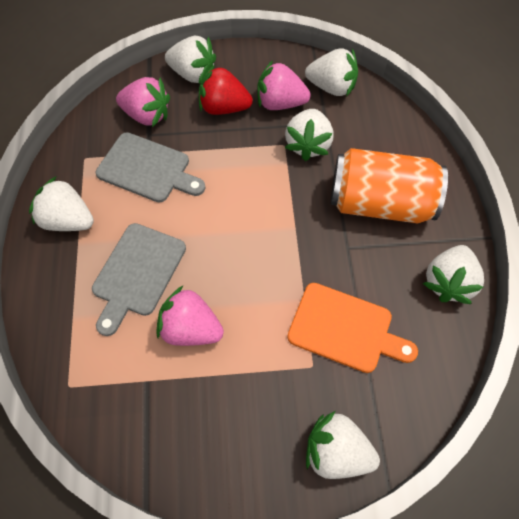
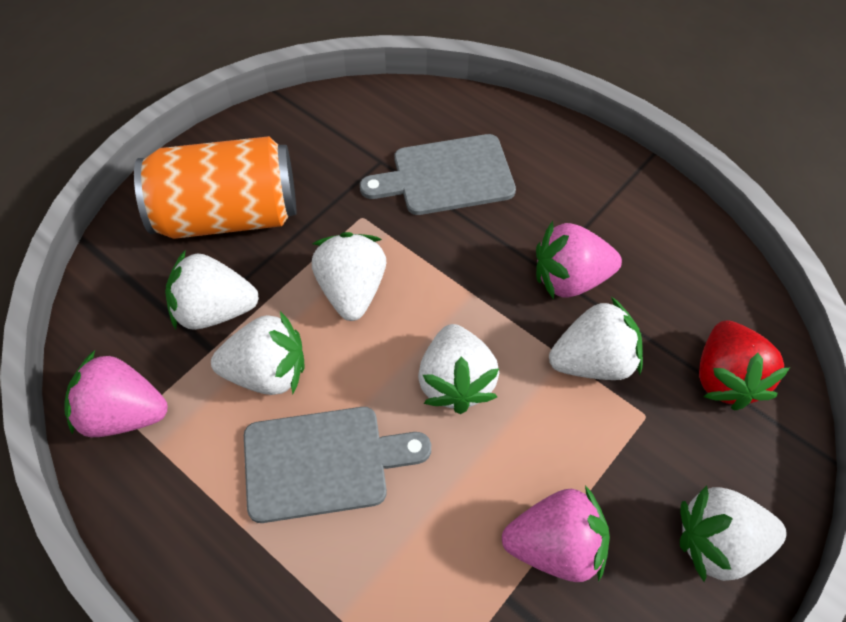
orange cutting board: [287,283,418,373] = 1 -> none = 0

